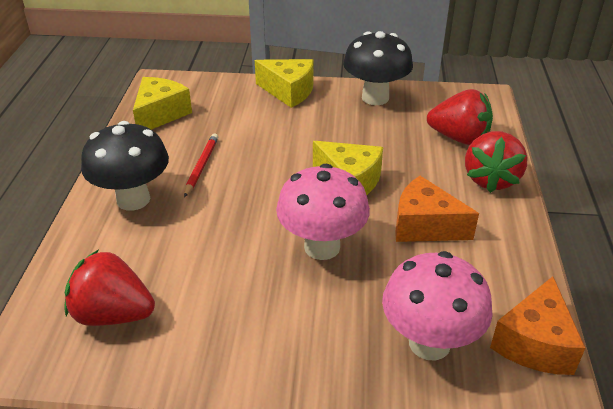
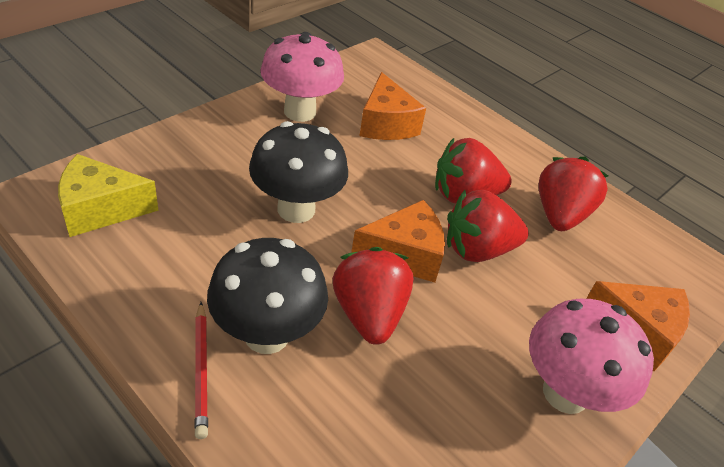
orange cheese: [395,176,479,242] [490,276,585,375] = 2 -> [351,200,445,283] [360,72,426,140] [586,281,690,371] = 3
red strawberry: [64,249,155,326] [427,89,493,145] [465,131,528,193] = 3 -> [333,247,413,345] [435,138,512,204] [447,190,529,262] [539,156,608,231] = 4
yellow cheese: [133,77,192,130] [255,59,314,108] [313,141,383,195] = 3 -> [58,154,159,237] = 1

